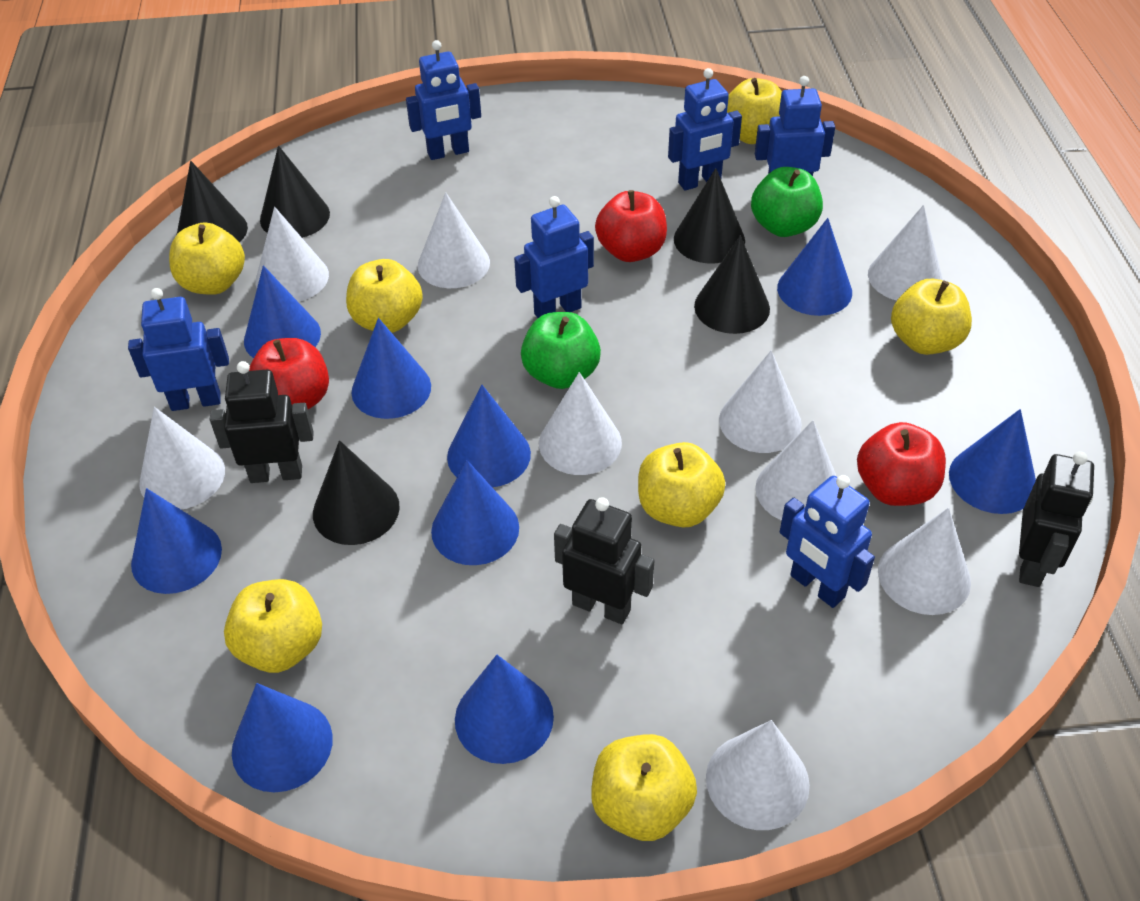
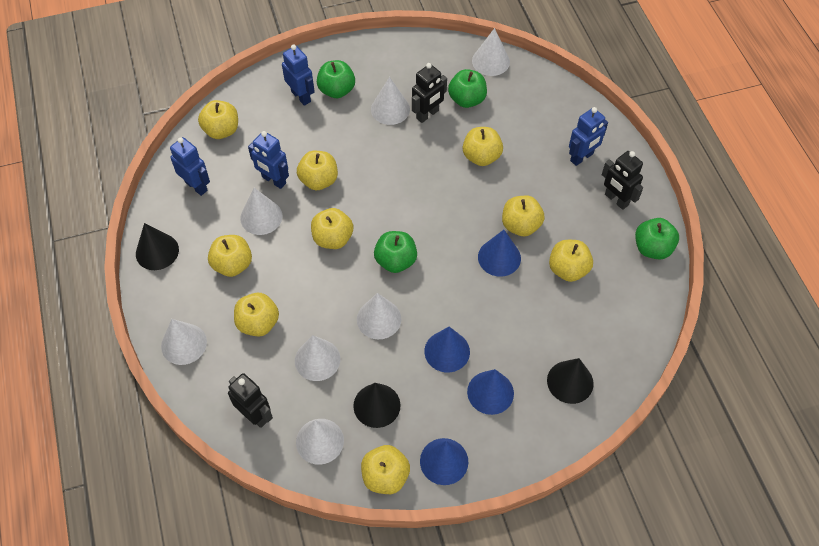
black cone: [177,161,248,243] [260,146,330,238] [313,440,400,545] [674,168,745,264] [694,235,770,334] = 5 -> [136,223,179,270] [353,383,401,428] [547,358,594,404] = 3
blue cone: [131,488,222,594] [232,683,333,792] [244,265,321,358] [351,318,431,419] [431,460,519,565] [447,385,531,487] [455,655,554,764] [777,218,852,316] [949,409,1036,514] = 9 -> [420,438,468,485] [424,327,470,372] [467,369,514,415] [478,230,521,277] = 4
blue robot: [128,288,229,411] [406,40,481,160] [514,196,594,318] [668,68,742,191] [755,76,835,176] [780,475,875,608] = 6 -> [170,137,210,196] [248,131,289,189] [282,44,315,106] [569,107,608,166] = 4
green apple: [521,312,601,389] [751,167,823,237] = 2 -> [317,60,355,98] [374,231,417,273] [448,69,487,108] [635,218,679,259] = 4
red apple: [249,338,329,409] [595,190,667,262] [857,422,946,506] = 3 -> none = 0
white cone: [139,407,225,509] [256,207,329,302] [418,192,490,288] [539,372,622,475] [706,720,810,830] [719,350,802,453] [755,420,837,521] [868,205,943,301] [878,508,971,615] = 9 -> [161,319,207,365] [240,188,283,235] [295,335,340,381] [296,419,344,465] [357,293,401,339] [371,77,410,125] [472,28,510,76] = 7
yellow apple: [169,222,245,295] [224,579,322,673] [346,259,423,333] [591,734,697,841] [638,442,725,528] [727,78,782,144] [891,279,972,355] = 7 -> [198,100,238,139] [208,235,252,277] [234,293,279,337] [297,151,338,190] [311,208,354,249] [361,445,410,494] [463,127,503,166] [502,196,545,236] [549,240,593,282] = 9

